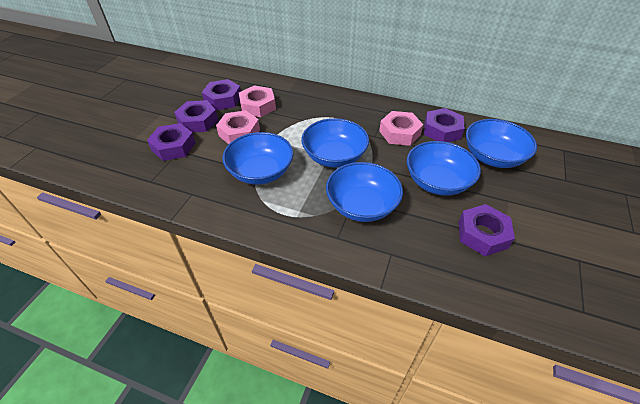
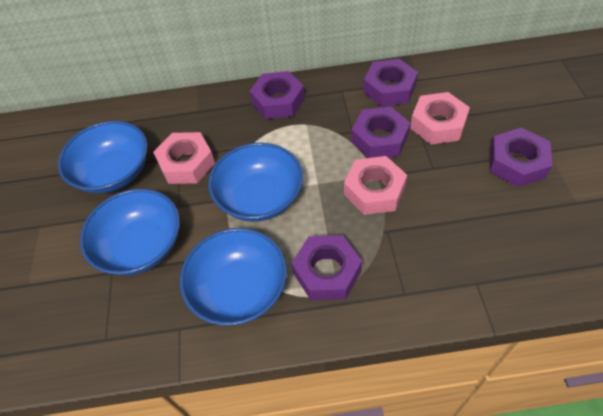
blue bowl: [222,132,293,185] [301,118,369,168] [326,162,403,222] [407,141,481,196] [466,119,537,168] = 5 -> [58,121,148,193] [80,189,180,275] [180,228,287,326] [208,143,303,222] = 4

